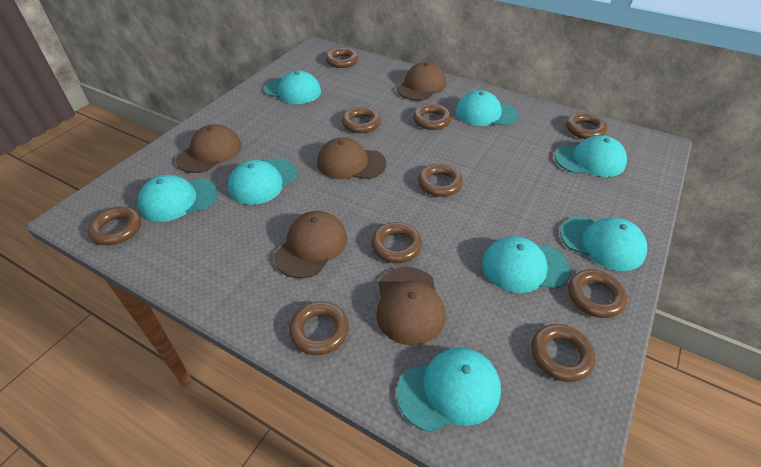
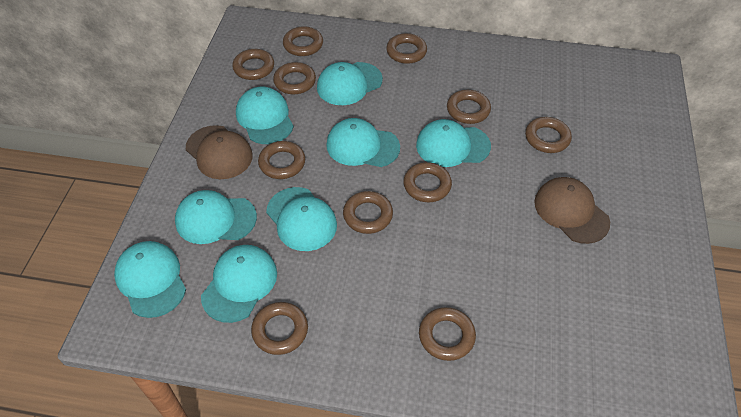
brown cap: [176,124,242,173] [274,211,347,278] [317,138,386,179] [376,267,445,345] [397,62,446,101] = 5 -> [186,125,253,179] [534,177,610,244] = 2
brown ring: [88,206,142,245] [289,301,349,355] [325,48,358,68] [341,107,381,133] [371,222,422,263] [413,104,452,130] [418,164,463,197] [531,324,595,382] [566,113,608,139] [568,270,627,318] = 10 -> [232,49,274,80] [251,302,308,355] [258,141,305,179] [273,62,316,94] [283,26,323,56] [343,191,393,234] [386,33,427,64] [403,162,452,202] [419,307,476,361] [447,90,491,124] [525,117,572,153] = 11

